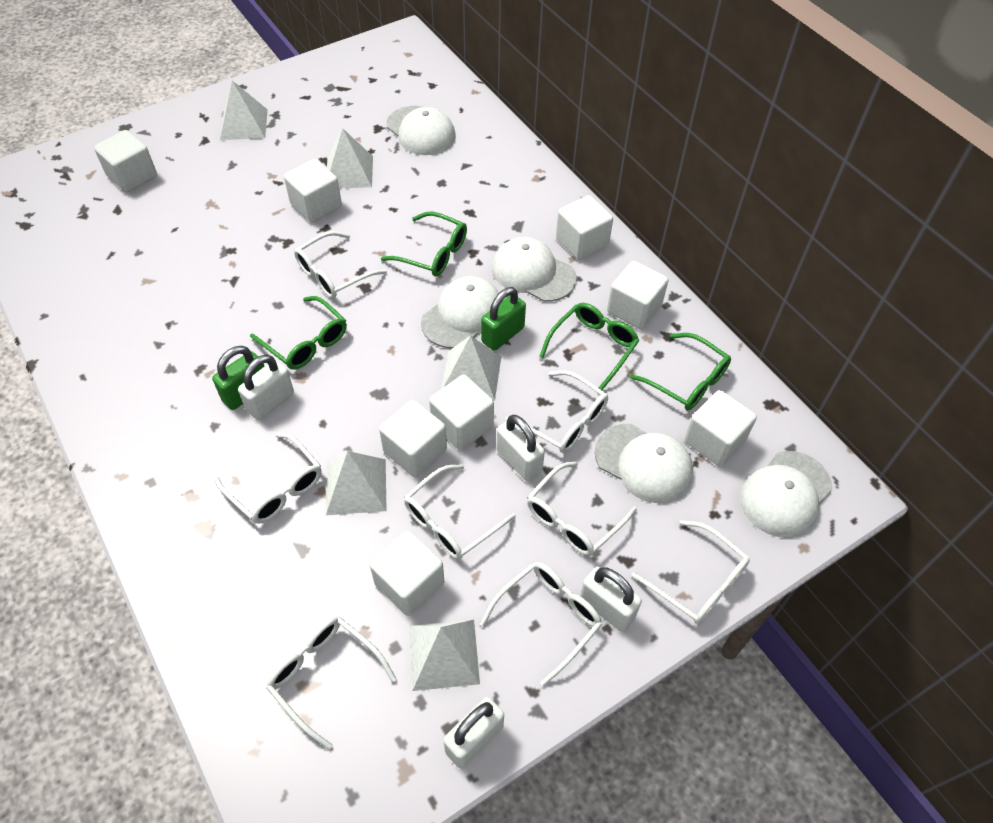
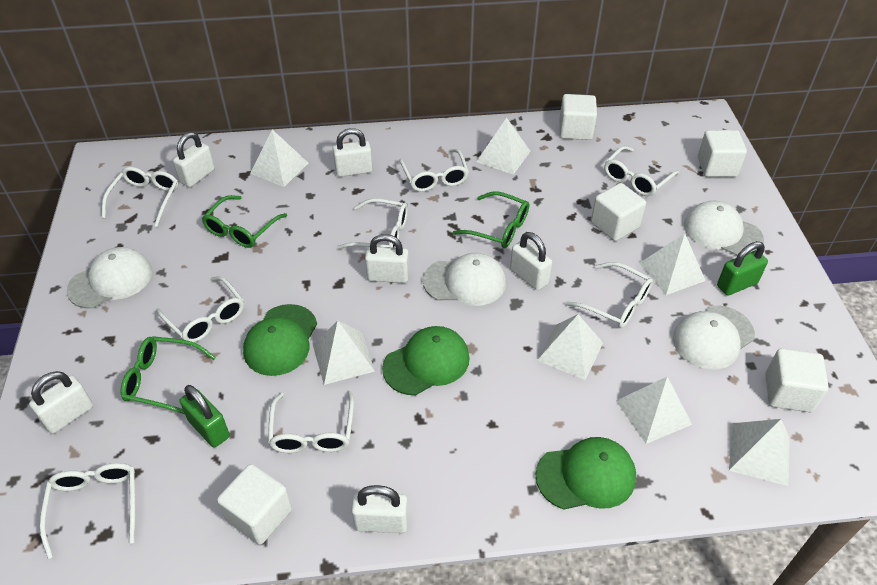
green cap: none = 0 -> [243,304,317,376] [382,326,470,395] [535,437,636,510] = 3
green glasses: [250,296,347,370] [381,212,467,276] [539,303,639,390] [630,333,731,410] = 4 -> [120,336,216,414] [202,195,287,248] [452,191,529,248] = 3
white cap: [386,106,456,155] [421,276,499,348] [492,237,577,302] [595,424,693,503] [740,451,832,538] = 5 -> [67,247,152,308] [423,253,506,306] [673,305,755,369] [684,201,764,255] = 4
white cube: [94,130,157,192] [284,159,342,222] [370,531,445,616] [379,400,447,477] [429,375,494,450] [556,195,613,260] [607,261,668,329] [684,390,757,466] = 8 -> [217,464,292,545] [560,94,597,140] [591,183,646,241] [698,130,747,177] [765,348,829,412] = 5
white padlock: [238,355,294,420] [443,697,504,769] [496,415,545,481] [580,566,642,632] = 4 -> [29,371,93,434] [173,132,215,187] [333,128,373,177] [352,485,408,533] [365,234,409,283] [510,232,552,290] = 6
white pyramid: [220,80,268,140] [326,451,387,515] [327,128,373,188] [409,620,480,691] [441,335,501,400] = 5 -> [250,130,308,187] [313,321,375,385] [476,118,530,175] [537,314,603,380] [616,377,692,444] [640,233,706,295] [729,419,790,486] = 7

